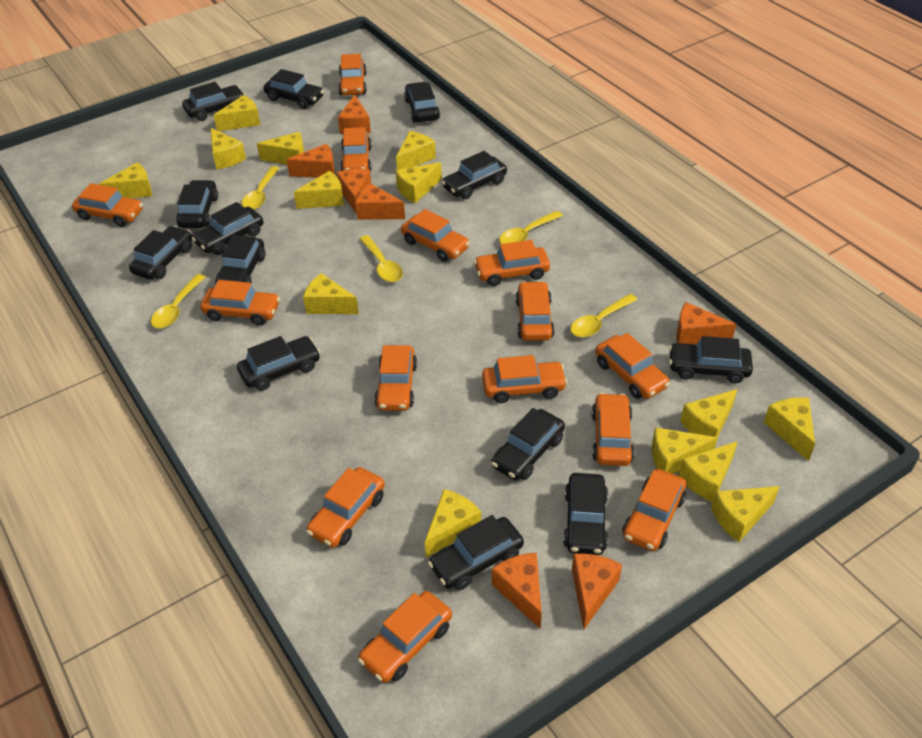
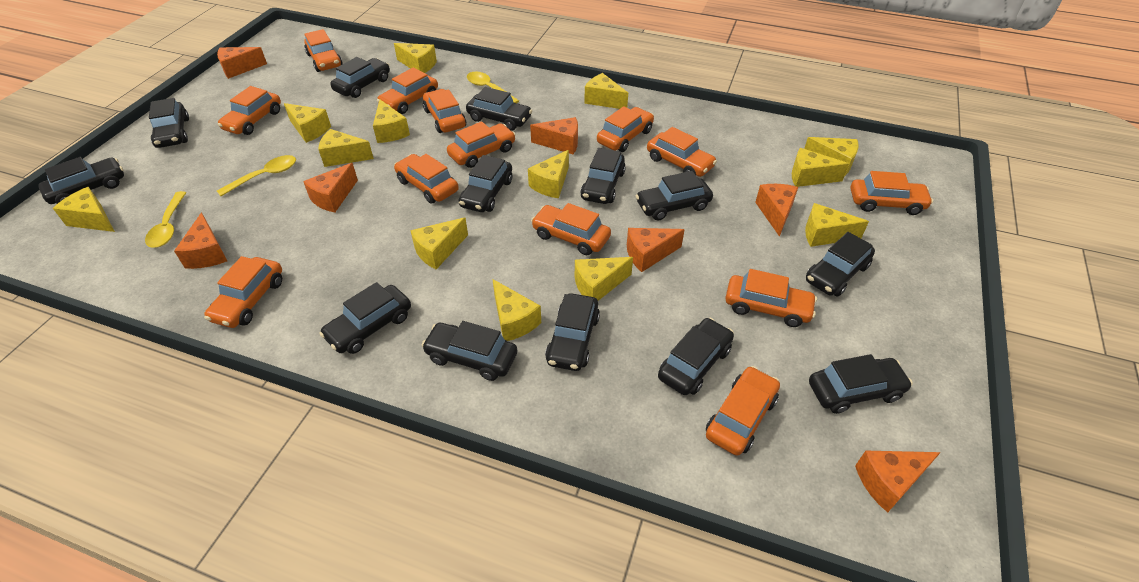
orange car: [72,183,143,227] [200,280,280,326] [306,467,385,548] [338,54,367,95] [340,127,372,172] [358,591,452,683] [374,345,417,411] [401,209,470,262] [474,240,550,286] [482,355,567,403] [515,281,555,341] [592,393,634,466] [595,333,670,399] [623,469,686,551] = 14 -> [204,256,282,328] [218,86,281,135] [304,29,343,72] [377,67,438,114] [394,154,459,204] [423,89,466,133] [447,121,516,168] [531,203,611,255] [597,106,654,152] [647,127,717,177] [706,366,780,456] [725,269,817,327] [851,171,933,215] = 13
yellow cheese: [99,162,152,198] [211,128,246,170] [213,95,260,131] [257,132,304,165] [294,171,344,209] [303,273,359,314] [395,162,442,203] [396,131,436,170] [425,489,481,558] [652,427,718,474] [678,441,738,502] [680,389,737,437] [711,486,780,542] [764,397,815,461] = 14 -> [53,187,115,232] [284,103,331,143] [318,129,374,167] [373,100,410,143] [394,43,437,73] [410,218,468,269] [492,279,541,341] [528,150,569,198] [575,257,633,301] [584,73,628,109] [792,148,849,187] [804,137,858,176] [805,203,869,247] = 13
yellow spoon: [151,274,205,328] [242,166,279,210] [359,235,403,282] [499,211,563,244] [570,294,637,337] = 5 -> [145,191,186,248] [217,155,296,196] [467,71,519,103] = 3

